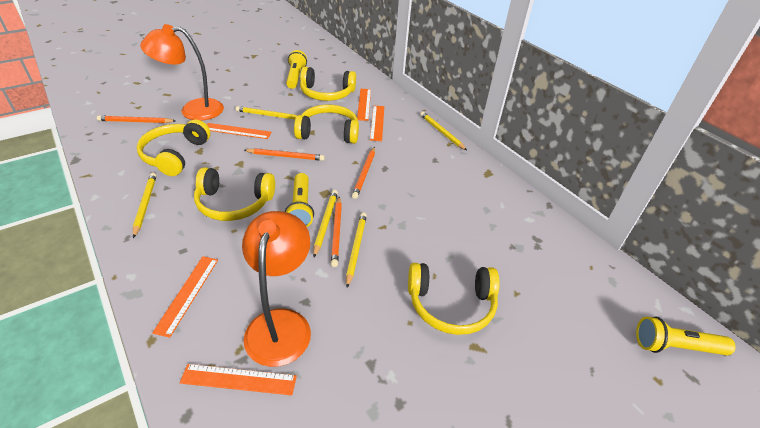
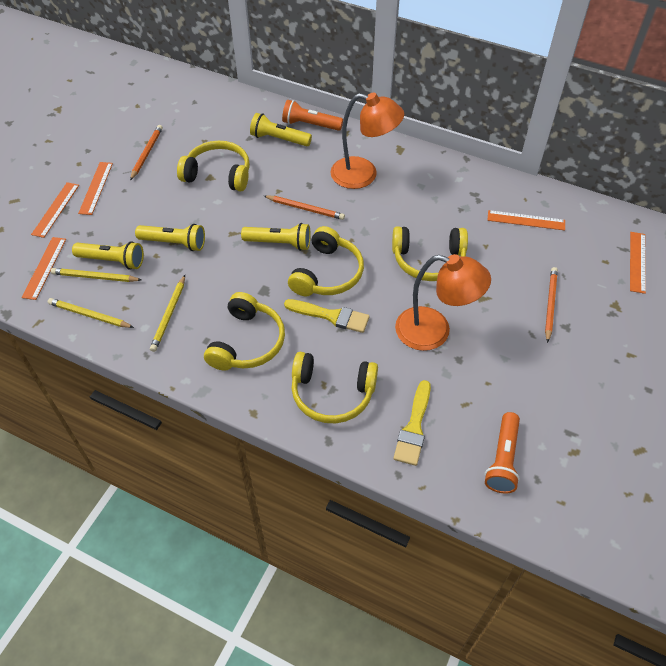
orange flashlight: none = 0 -> [282,100,343,131] [484,412,520,493] = 2
orange pencil: [97,115,176,123] [244,148,325,161] [331,197,342,267] [352,147,375,199] = 4 -> [130,125,163,180] [264,195,345,220] [545,267,558,343] = 3
yellow brush: none = 0 -> [284,299,370,333] [393,380,431,466] = 2
yellow flashlight: [285,173,314,227] [286,50,307,89] [636,317,736,355] = 3 -> [72,241,144,270] [135,224,205,251] [241,223,311,251] [250,113,312,146] = 4
yellow pencil: [133,173,157,238] [236,106,298,120] [313,190,338,257] [346,213,367,288] [420,112,467,150] = 5 -> [48,298,134,328] [51,268,142,282] [150,275,185,352] = 3

